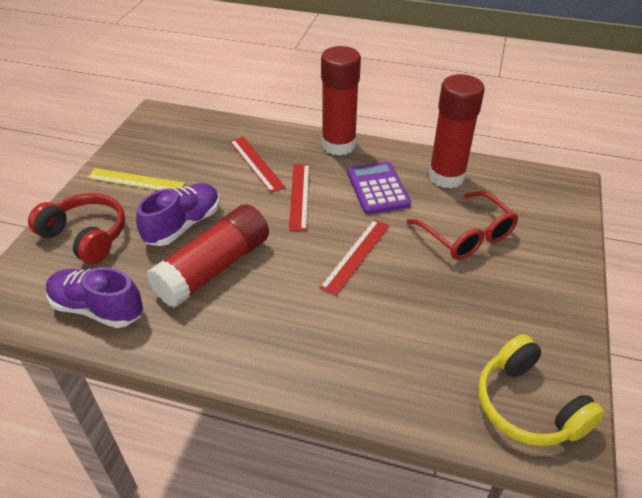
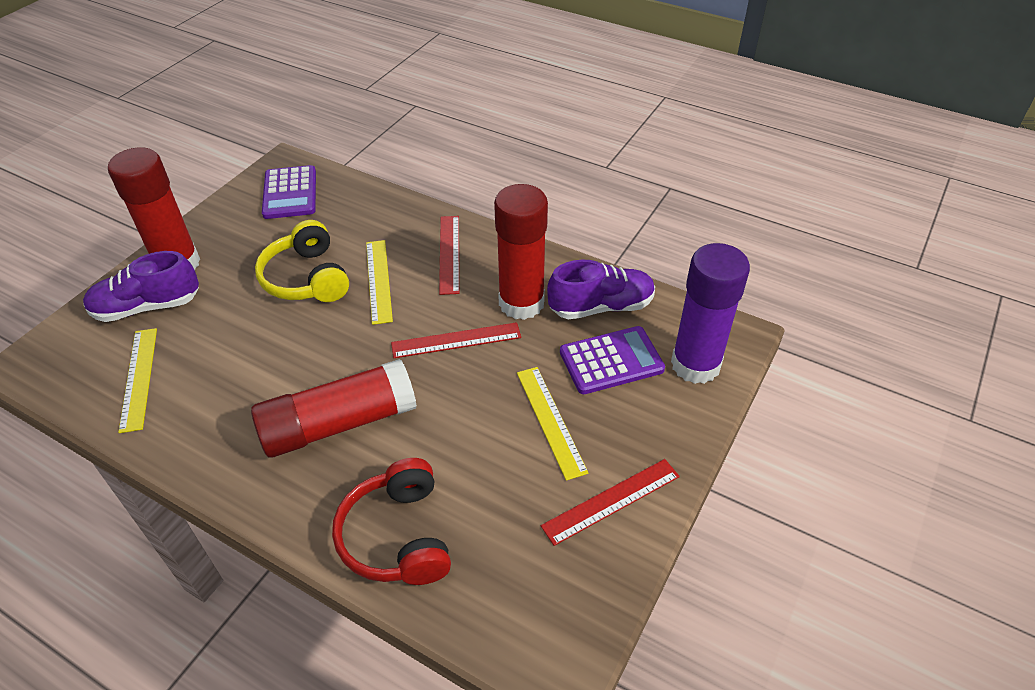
purple calculator: [347,161,411,214] = 1 -> [262,165,316,219] [560,326,665,394] = 2
purple glue stick: none = 0 -> [671,243,750,384] = 1
red glasses: [406,191,518,260] = 1 -> none = 0
yellow ruler: [87,168,185,190] = 1 -> [118,328,157,433] [366,240,393,325] [517,367,589,481] = 3

